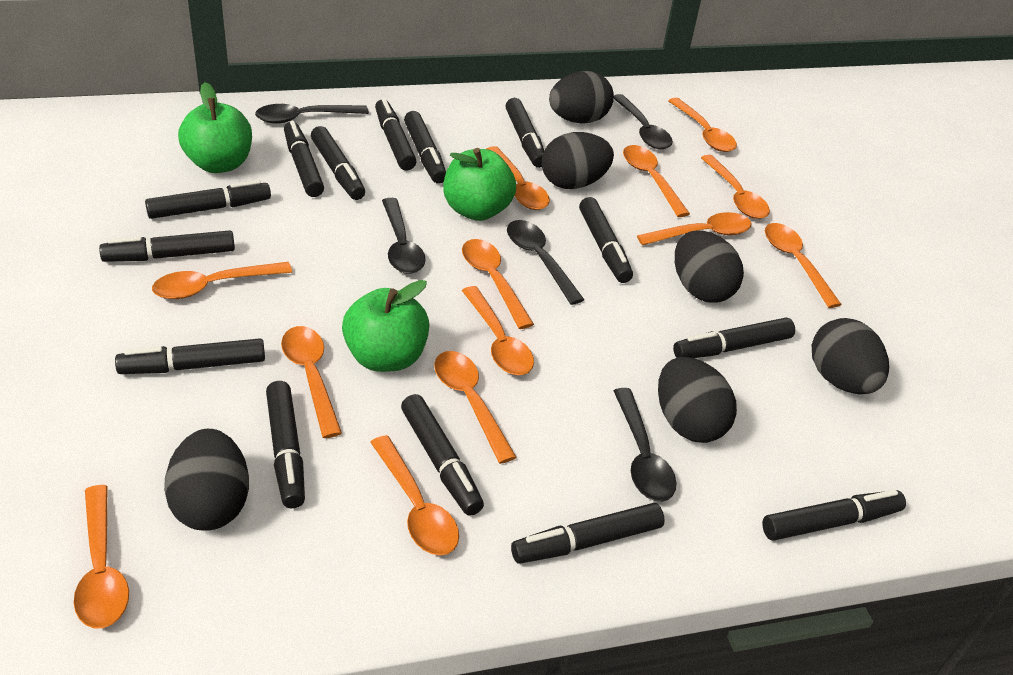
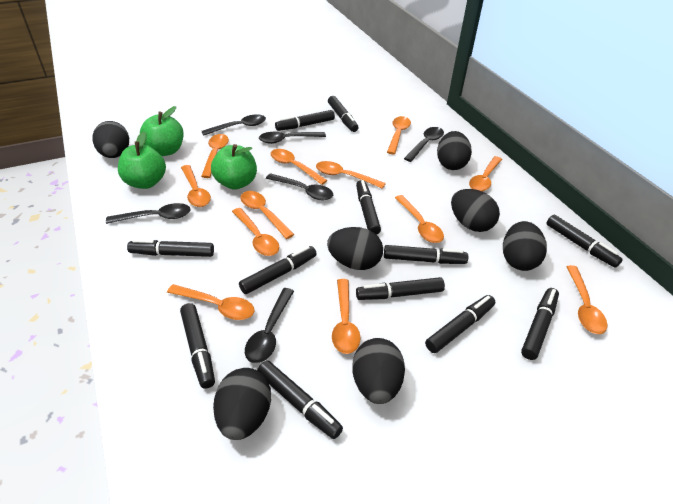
black egg: [164,429,249,531] [541,132,614,189] [549,71,614,124] [658,357,737,443] [675,230,744,303] [812,318,889,394] = 6 -> [92,121,129,158] [213,368,271,440] [327,227,383,270] [352,338,405,404] [437,131,472,170] [451,189,500,232] [503,221,547,271] = 7
black marker: [99,230,235,262] [115,338,265,374] [145,180,271,219] [266,381,305,508] [284,121,324,197] [311,126,365,200] [375,98,417,171] [401,394,484,516] [404,111,446,184] [506,98,544,168] [511,503,665,564] [579,197,633,283] [673,318,795,358] [762,490,906,541] = 14 -> [127,239,214,257] [180,303,215,389] [239,246,317,294] [257,360,343,439] [275,110,335,131] [328,96,358,132] [356,180,381,235] [356,277,445,300] [384,245,468,264] [425,295,495,353] [521,288,559,360] [547,215,623,268] = 12
black spoon: [255,104,369,124] [382,198,426,274] [507,220,584,305] [614,94,673,149] [614,388,677,502] = 5 -> [106,203,191,224] [202,114,266,135] [245,288,294,363] [259,132,326,144] [266,173,333,200] [404,127,444,162] = 6
orange spoon: [74,485,129,629] [152,262,292,299] [281,326,342,438] [370,435,459,555] [434,351,517,464] [462,239,534,329] [462,286,534,375] [486,146,550,210] [623,145,690,217] [637,212,752,245] [668,98,737,152] [701,155,770,219] [765,223,842,308] = 13 -> [167,284,254,320] [181,165,211,207] [201,134,229,178] [232,208,279,256] [240,191,294,239] [270,149,328,185] [316,161,386,189] [332,279,361,354] [387,116,411,154] [395,195,444,243] [469,156,502,192] [566,265,607,334] = 12

